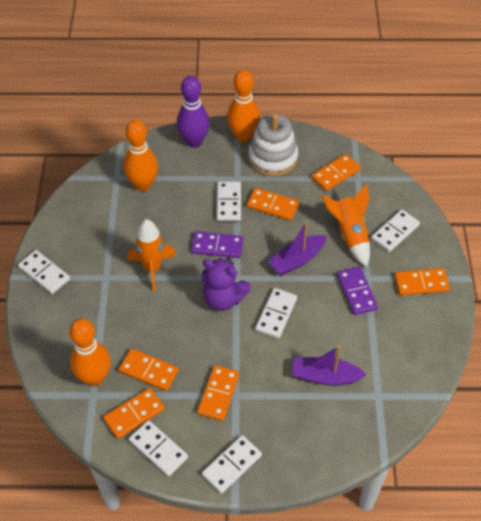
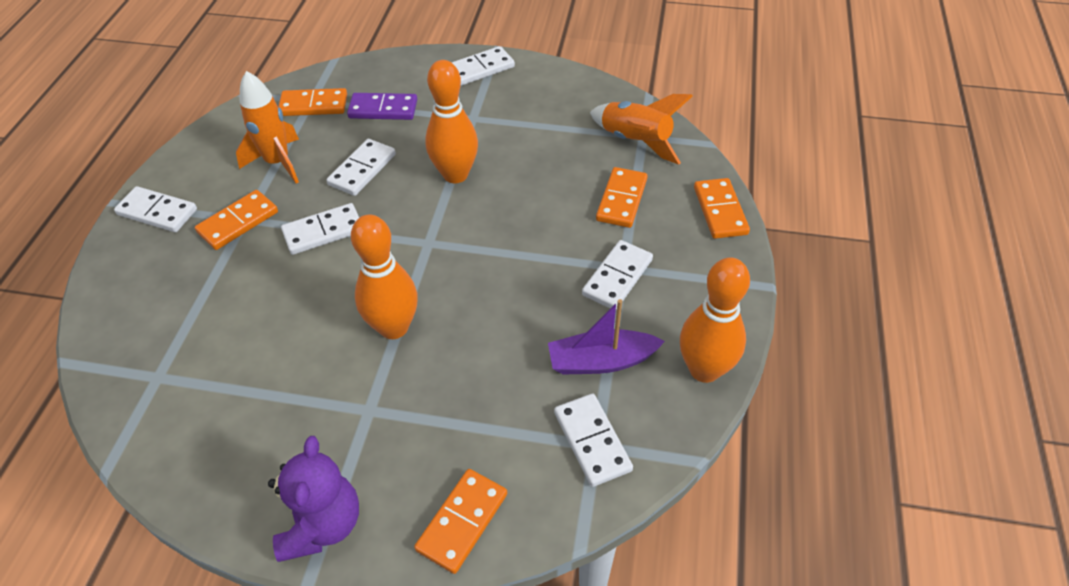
orange domino: [103,388,165,439] [119,349,179,391] [197,365,240,421] [247,188,299,220] [311,154,361,191] [395,268,450,295] = 6 -> [195,190,278,250] [278,88,347,116] [414,469,507,574] [596,167,648,228] [694,178,750,239] = 5
purple boat: [268,222,326,275] [292,346,367,386] = 2 -> [548,299,665,375] = 1
purple bowling pin: [177,76,210,148] = 1 -> none = 0
purple domino: [191,231,243,258] [337,267,378,315] = 2 -> [347,93,417,120] = 1
white stacking toy: [248,113,298,177] = 1 -> none = 0

